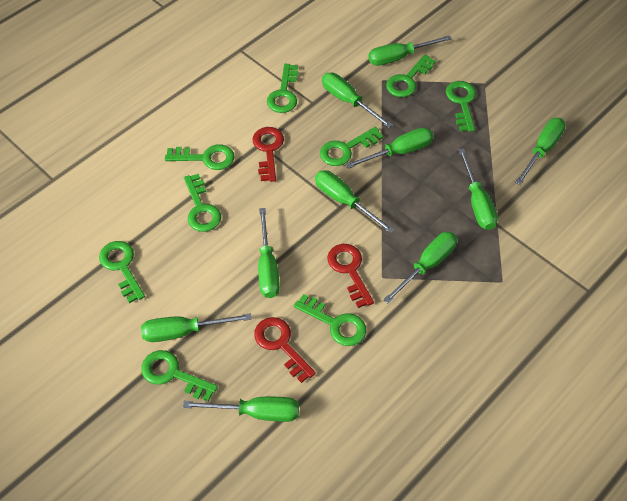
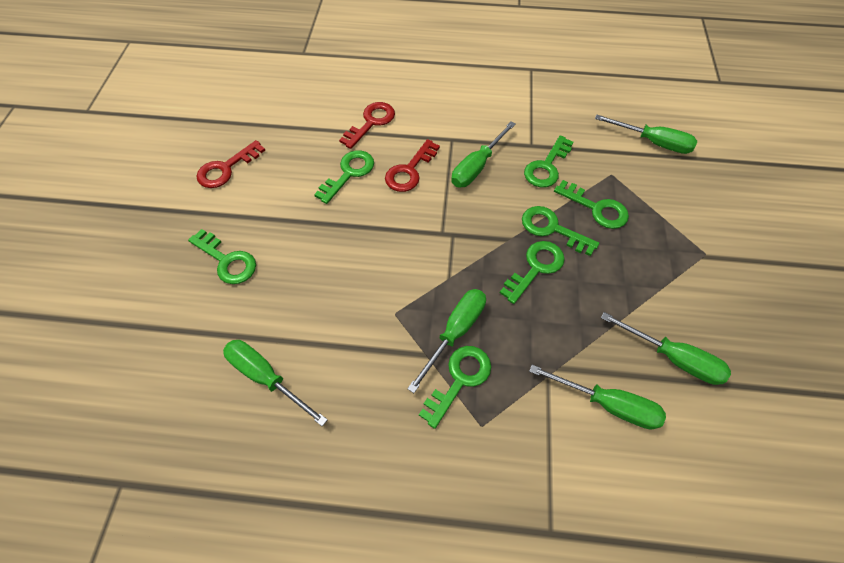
green key: [99,241,145,303] [141,350,218,401] [165,144,235,170] [184,174,221,232] [267,64,299,113] [294,294,366,346] [320,127,383,166] [386,55,436,97] [446,81,476,132] = 9 -> [188,229,256,284] [314,150,374,204] [419,346,491,429] [500,241,565,304] [522,206,599,256] [524,135,573,187] [554,180,629,229] = 7
green screwdriver: [141,313,252,342] [183,397,299,422] [258,208,280,298] [315,170,394,233] [322,73,393,128] [345,128,433,169] [368,35,452,66] [383,232,457,304] [458,149,498,230] [515,118,566,185] = 10 -> [223,340,328,426] [407,289,486,393] [451,121,516,187] [529,365,666,430] [595,115,697,154] [601,312,731,385] = 6

